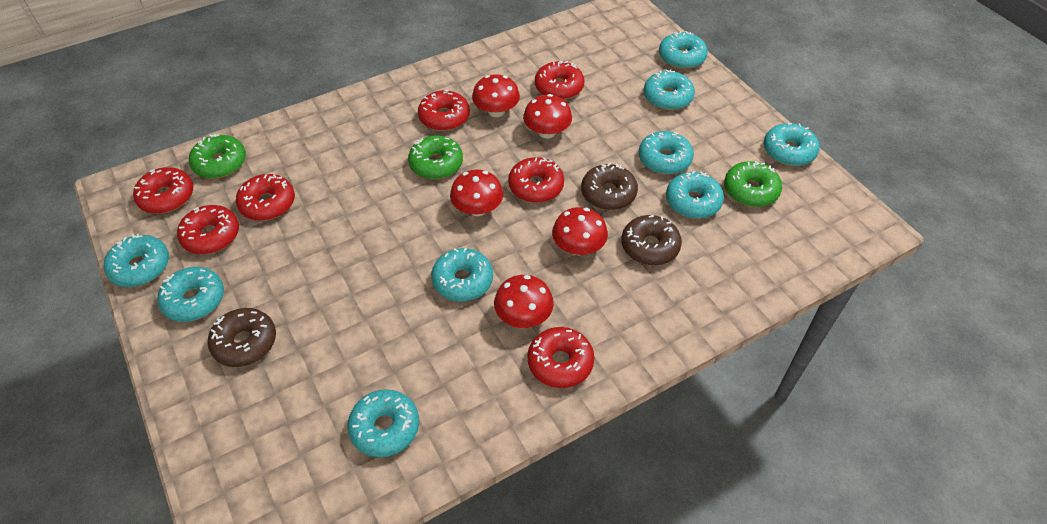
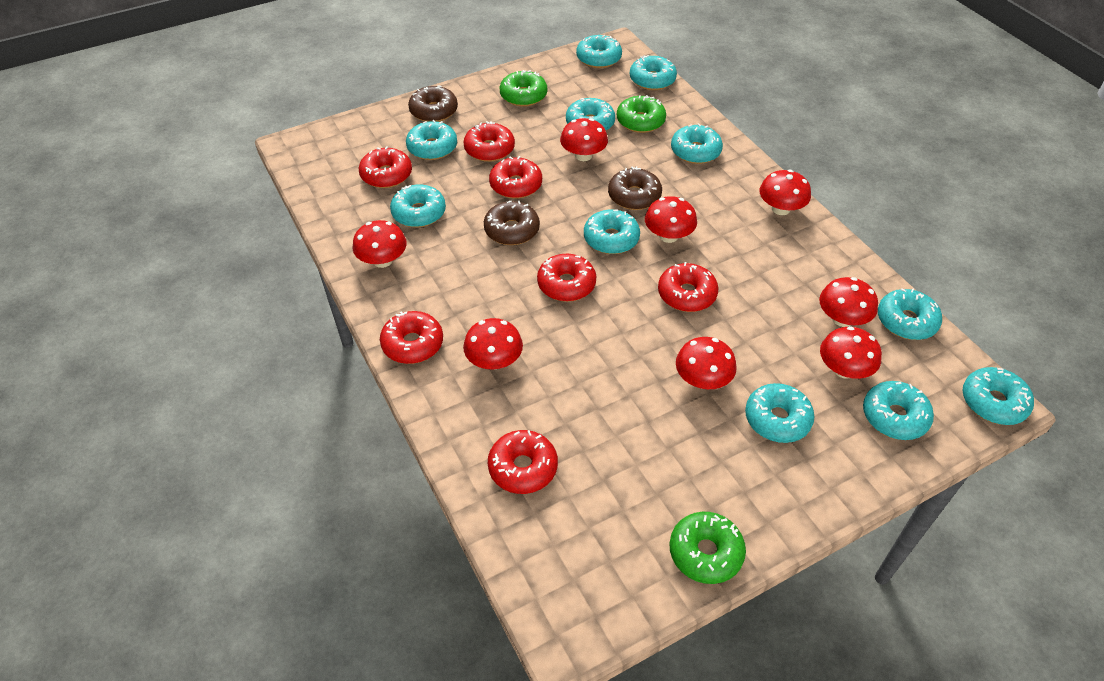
red mushroom: [450,170,503,216] [472,74,520,117] [494,275,554,328] [523,94,572,138] [552,207,608,255] = 5 -> [353,220,407,268] [463,318,523,370] [560,118,608,161] [645,196,697,243] [676,337,737,389] [760,170,811,215] [819,277,878,327] [820,326,882,379] = 8
turquoise donut: [104,234,169,287] [157,267,224,322] [348,389,419,457] [431,247,493,302] [639,131,694,174] [644,69,695,110] [659,31,708,69] [666,171,724,219] [764,123,819,166] = 9 -> [390,184,446,227] [406,120,457,160] [566,98,615,131] [576,35,622,68] [584,209,640,254] [630,55,677,90] [671,124,723,164] [745,383,815,443] [863,381,934,440] [878,288,942,340] [963,367,1034,425] = 11

